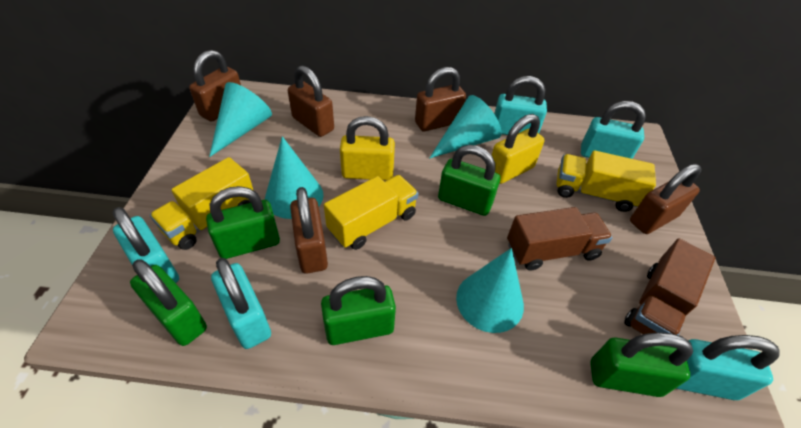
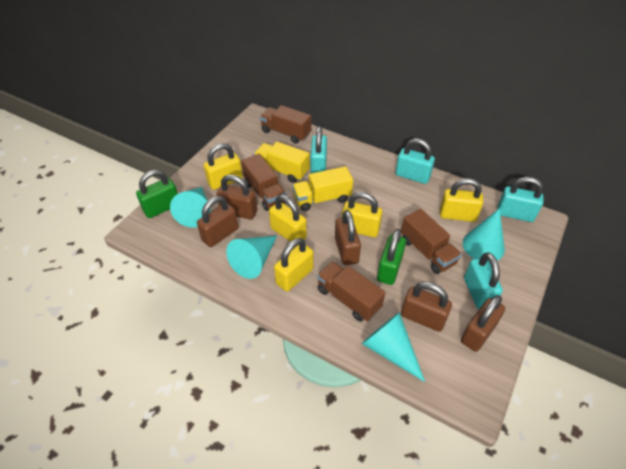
brown truck: [507,207,612,271] [624,238,716,335] = 2 -> [241,154,286,211] [260,105,311,144] [317,261,385,322] [401,209,462,274] = 4
green padlock: [130,259,207,346] [206,186,280,259] [321,276,396,345] [438,145,500,216] [590,332,693,397] = 5 -> [136,170,178,218] [377,229,406,285] = 2
turquoise padlock: [113,207,179,283] [211,258,271,349] [494,76,547,135] [581,101,646,159] [676,335,780,400] = 5 -> [311,126,327,174] [395,138,435,184] [464,252,503,310] [497,177,543,222] = 4
yellow padlock: [340,116,395,181] [492,114,544,184] = 2 -> [204,143,243,190] [269,195,307,242] [274,238,313,292] [342,192,382,237] [440,178,483,222] = 5
yellow truck: [150,157,254,250] [324,175,419,250] [557,150,656,212] = 3 -> [254,142,310,183] [292,166,353,211] = 2

